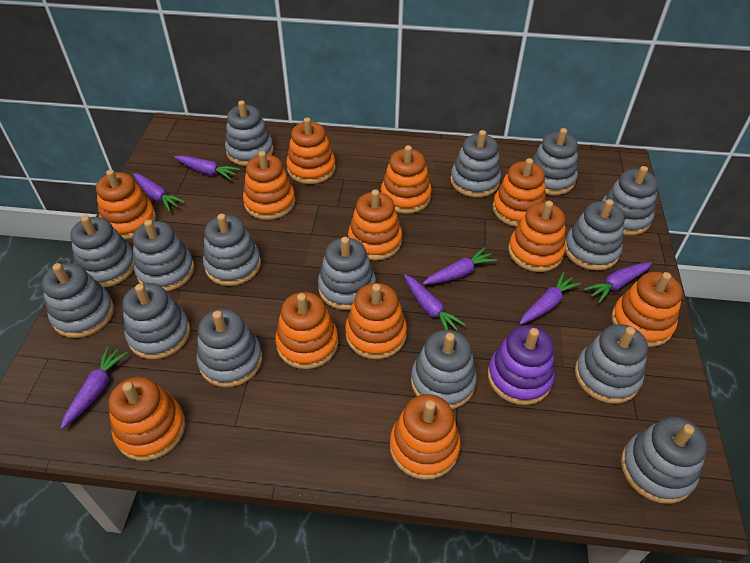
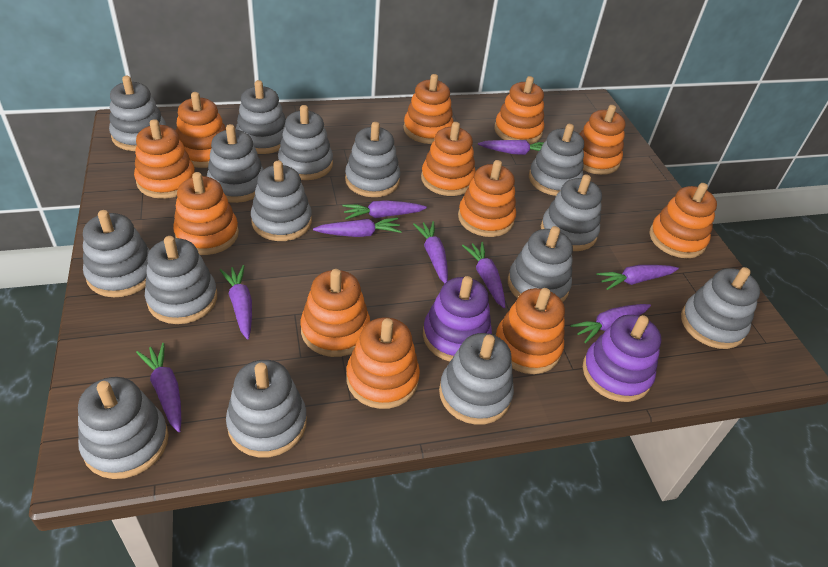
purple carrot: [61,346,128,429] [133,173,185,212] [174,155,240,180] [404,275,466,331] [423,247,497,285] [520,272,581,324] [584,262,652,303] = 7 -> [136,343,181,432] [220,265,252,340] [313,217,402,237] [342,200,427,219] [413,221,448,283] [462,242,505,308] [478,140,544,155] [570,304,651,343] [597,265,679,290] = 9
purple stacking toy: [488,325,555,405] = 1 -> [423,276,492,361] [583,315,661,402] = 2

